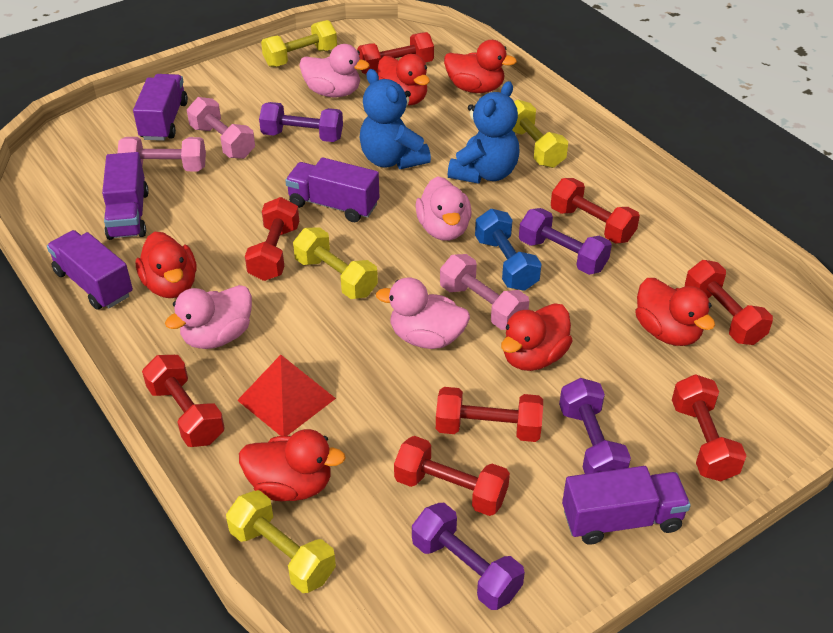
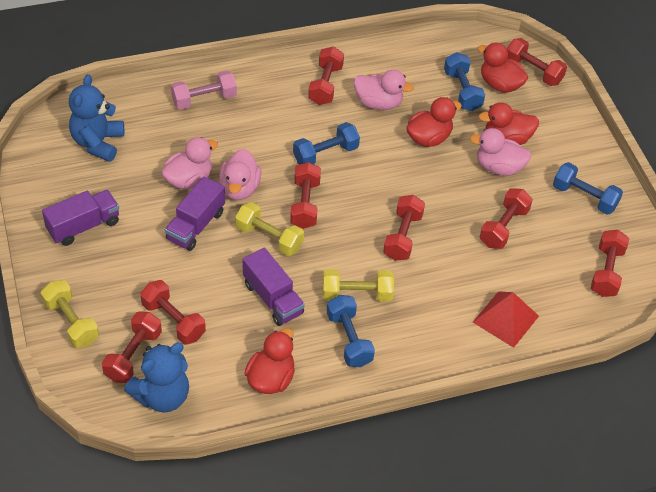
blue dumbbell: [475,209,542,291] = 1 -> [293,122,360,164] [327,295,375,367] [444,52,485,111] [553,162,623,214] = 4
pink dumbbell: [118,137,206,171] [187,97,255,159] [440,254,529,330] = 3 -> [171,70,237,110] = 1
purple dumbbell: [259,102,343,142] [412,503,525,610] [519,208,612,275] [559,378,631,474] = 4 -> none = 0
purple truck: [47,230,133,310] [102,152,149,240] [133,74,188,141] [285,157,379,222] [562,466,691,545] = 5 -> [42,190,119,246] [165,176,225,251] [243,248,305,326] = 3
red duck: [136,232,197,298] [239,429,346,501] [377,54,430,105] [444,40,517,93] [501,303,573,371] [635,278,715,346] = 6 -> [244,328,295,394] [406,97,462,147] [477,43,528,93] [479,102,539,145] = 4
yellow dumbbell: [226,490,336,593] [261,20,337,67] [293,227,378,299] [512,100,568,168] = 4 -> [41,280,99,348] [235,202,304,256] [323,269,394,302] = 3

